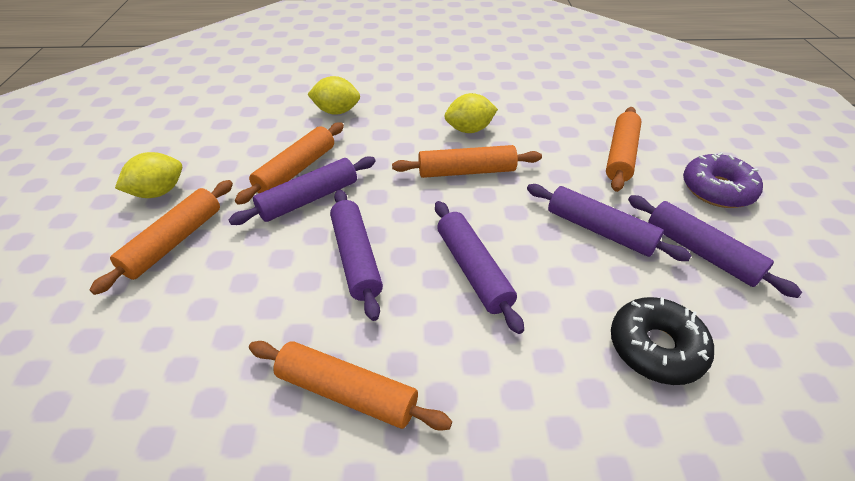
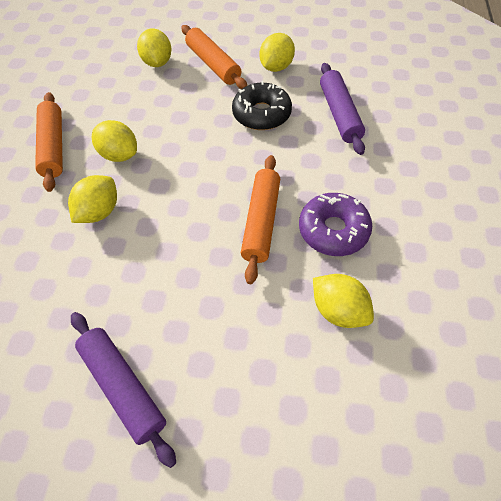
orange rolling pin: [90,180,233,295] [235,122,344,205] [249,341,452,431] [392,145,542,178] [606,107,641,192] = 5 -> [35,92,63,192] [181,25,247,89] [241,155,280,284] = 3
purple rolling pin: [228,156,376,225] [330,189,383,321] [435,201,524,334] [527,184,692,261] [628,195,802,298] = 5 -> [71,312,176,468] [320,63,365,155] = 2
yellow lemon: [115,152,182,198] [307,76,360,115] [444,93,498,133] = 3 -> [68,175,117,223] [92,120,137,162] [137,29,171,67] [259,33,295,72] [313,274,374,328] = 5

